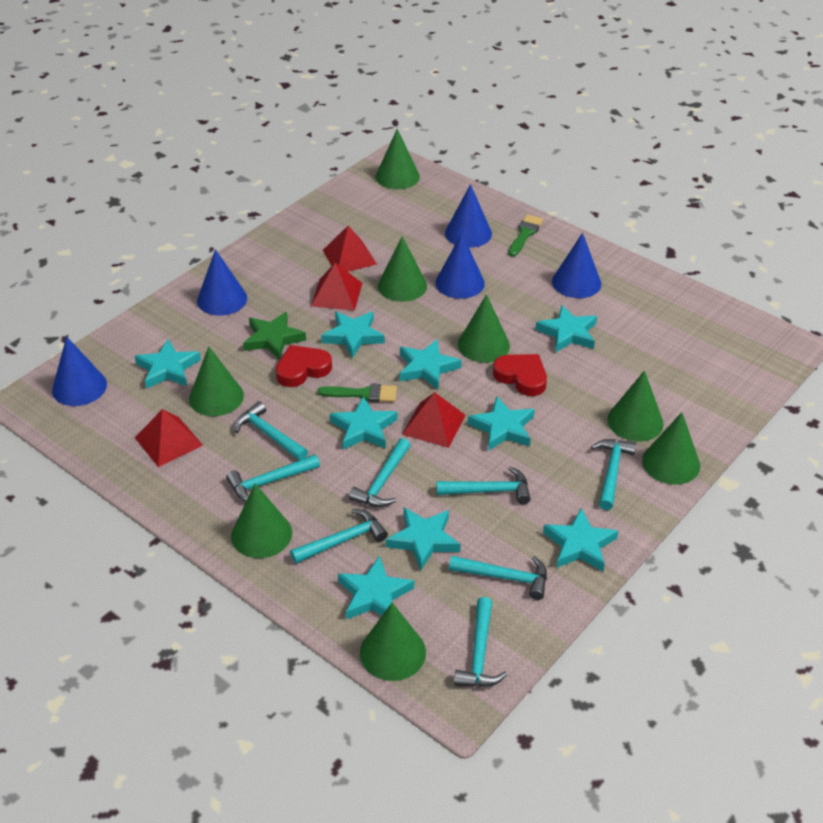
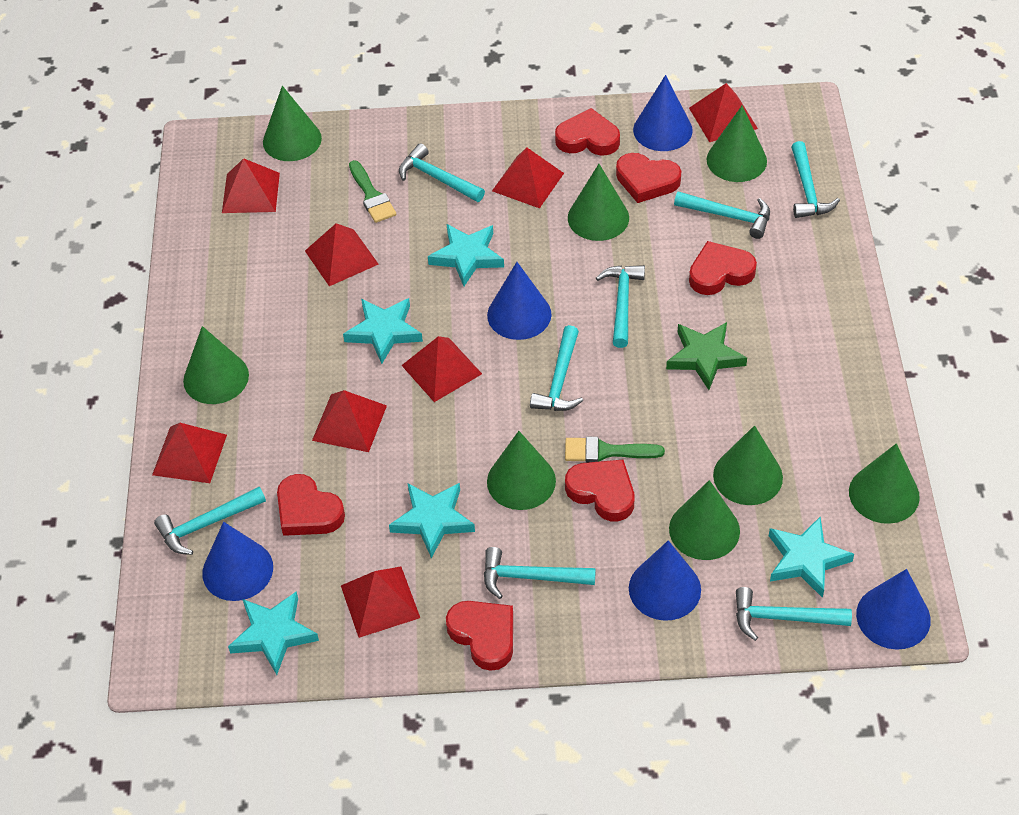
red heart: [276,345,332,387] [493,354,547,396] = 2 -> [277,474,345,536] [446,601,513,671] [555,108,620,156] [565,460,634,521] [616,153,681,203] [689,241,757,295] = 6
red pyramid: [135,409,203,467] [311,263,363,311] [322,226,377,272] [402,392,466,448] = 4 -> [152,423,227,483] [222,158,280,213] [305,223,379,286] [312,390,387,452] [341,567,420,638] [401,336,482,402] [492,147,564,208] [689,83,758,142] = 8
turquoise star: [135,339,201,389] [321,311,385,358] [330,396,398,450] [338,556,414,620] [386,507,461,570] [400,339,461,390] [468,396,535,451] [536,305,597,352] [543,508,619,571] = 9 -> [228,591,319,675] [343,298,423,364] [389,483,475,558] [428,224,504,286] [769,517,854,598] = 5

